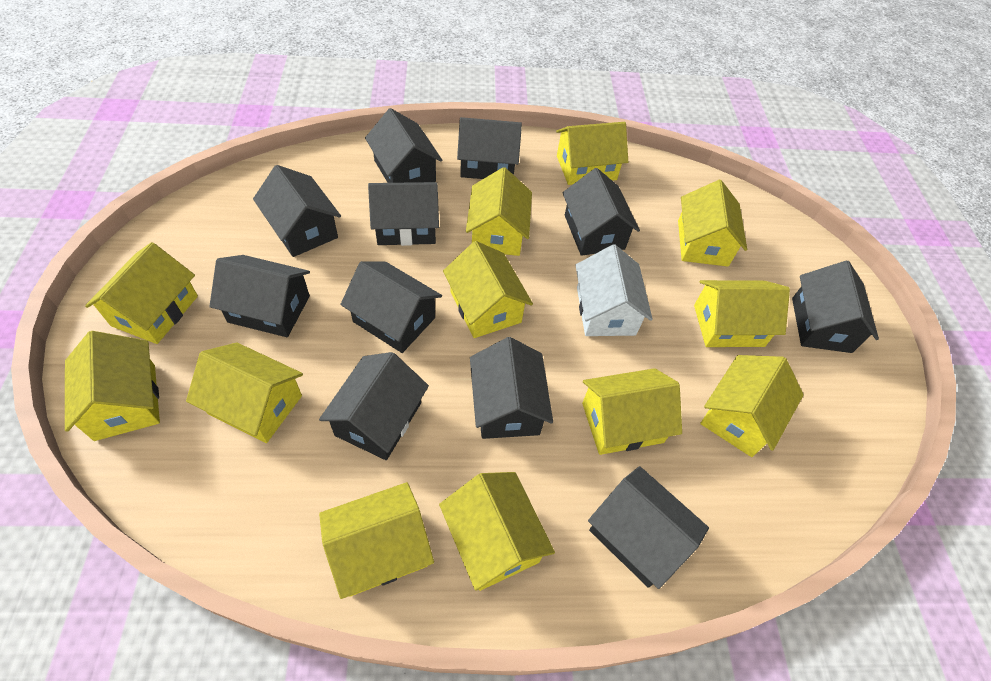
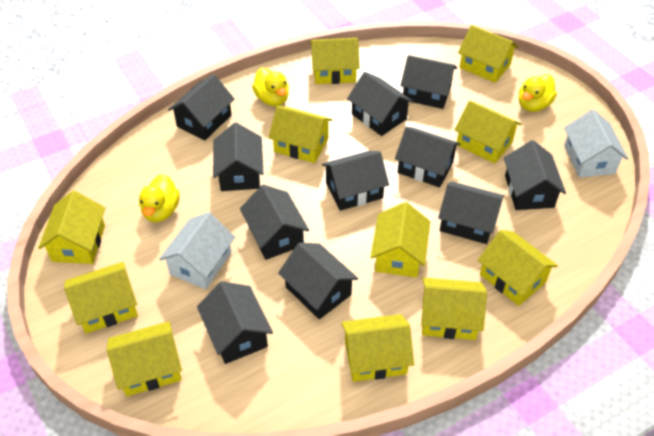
white house: [575,244,653,336] = 1 -> [159,212,235,289] [564,109,628,178] = 2
yellow duck: none = 0 -> [139,174,180,222] [252,67,289,106] [519,74,557,112] = 3
yellow house: [65,331,160,441] [85,242,198,344] [186,342,303,443] [319,482,434,599] [439,472,555,591] [443,241,533,338] [466,167,532,256] [556,122,628,185] [582,368,682,455] [678,180,747,267] [694,280,790,347] [700,355,804,457] = 12 -> [38,191,105,264] [64,262,138,334] [107,321,182,397] [268,106,333,163] [310,38,360,84] [341,314,414,382] [370,202,430,278] [421,278,487,340] [455,100,521,164] [458,25,519,83] [478,230,558,306] = 11

